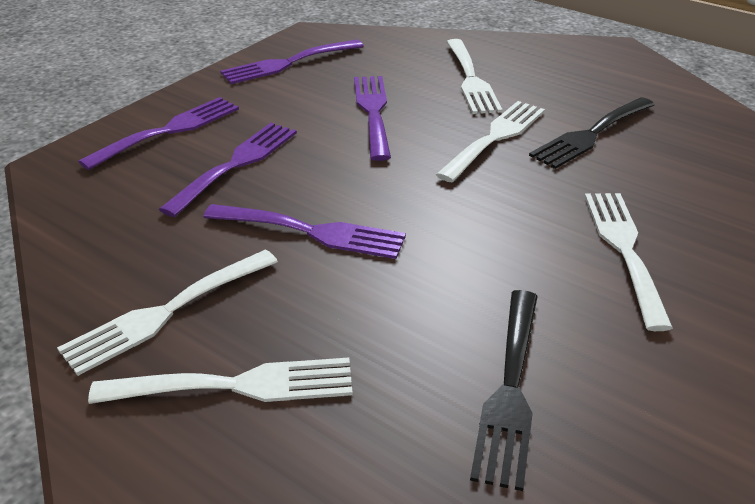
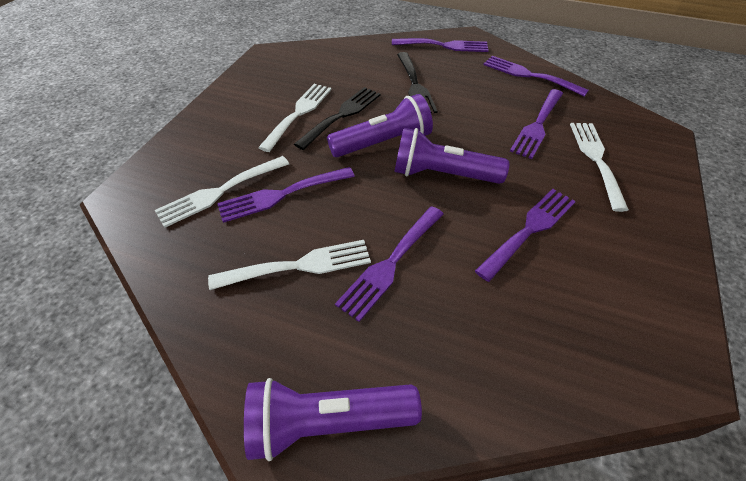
purple flashlight: none = 0 -> [244,378,422,461] [327,94,433,157] [394,128,509,184] = 3
purple fork: [78,97,239,170] [159,123,297,217] [203,204,406,259] [220,39,364,84] [354,76,391,161] = 5 -> [217,167,355,223] [335,206,444,322] [392,38,489,52] [475,189,576,282] [483,56,589,96] [510,89,563,159] = 6
white fork: [57,250,278,376] [88,358,353,404] [436,101,545,182] [447,39,503,114] [584,193,673,331] = 5 -> [155,156,289,228] [208,240,371,290] [258,84,332,152] [570,123,629,212] = 4

